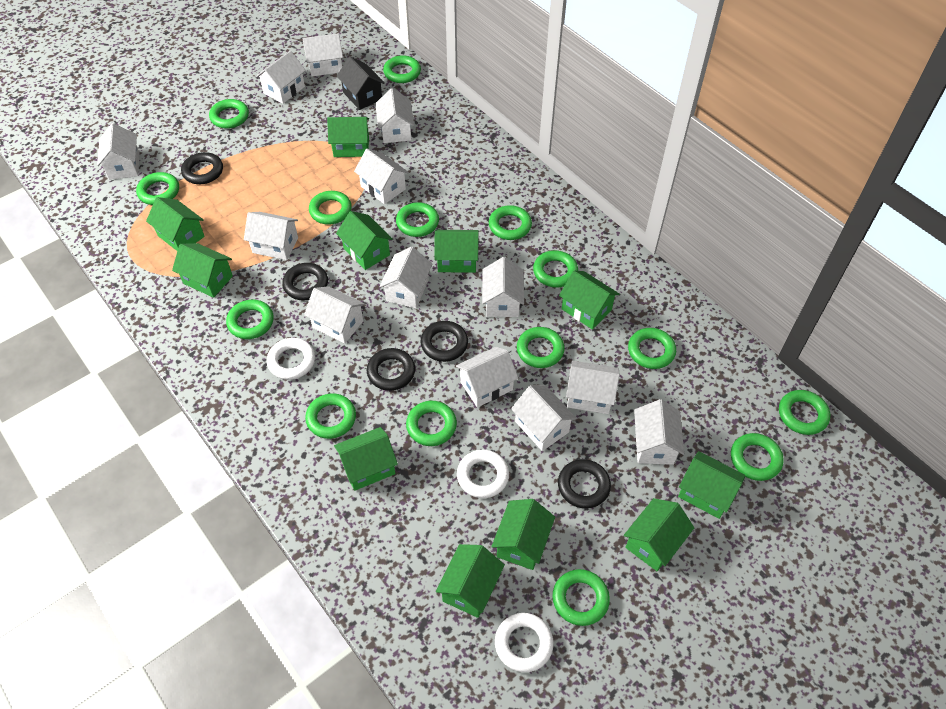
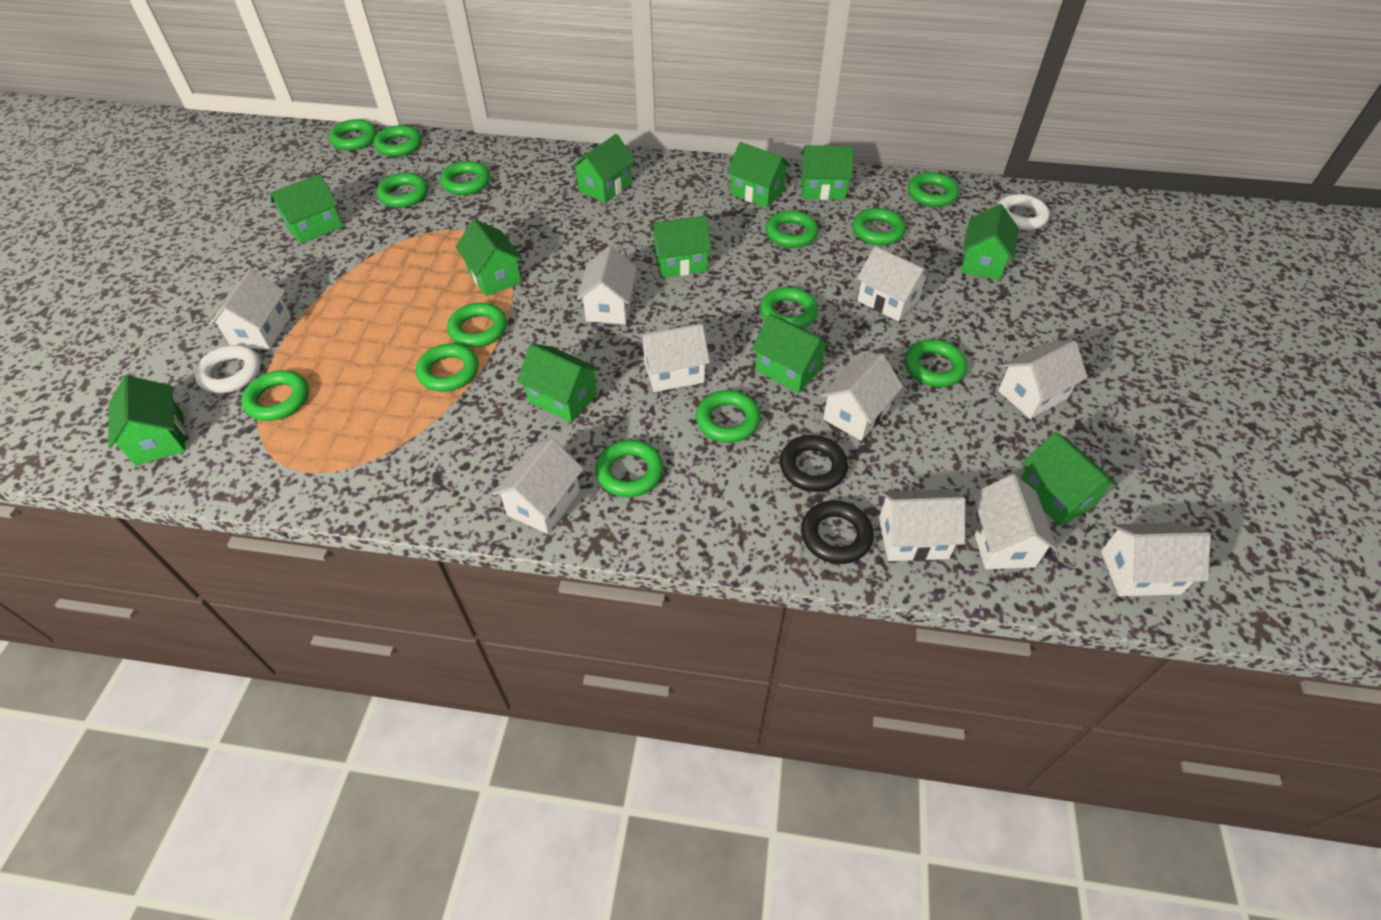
black house: [337,56,385,110] = 1 -> none = 0
black ring: [181,152,223,184] [282,263,328,300] [367,348,415,391] [421,321,468,362] [558,459,611,509] = 5 -> [780,435,848,492] [801,500,874,564] = 2
green ring: [136,172,179,205] [209,99,249,129] [226,300,274,339] [305,393,356,439] [309,191,352,225] [383,55,421,83] [396,202,439,237] [406,401,457,446] [489,205,532,240] [517,327,565,368] [533,250,578,288] [552,569,610,626] [628,328,676,369] [731,433,784,481] [779,390,830,435] = 15 -> [241,370,309,421] [329,119,377,150] [373,125,422,157] [377,173,428,208] [416,344,479,392] [440,161,490,195] [447,303,507,347] [595,440,663,497] [696,390,761,443] [760,287,818,328] [766,210,818,248] [852,208,905,245] [905,339,967,387] [908,172,959,207] = 14
white house: [97,123,140,180] [244,212,298,260] [256,51,306,104] [303,33,343,76] [304,286,365,344] [354,149,409,204] [375,88,414,143] [379,247,432,308] [456,347,519,407] [482,257,524,317] [511,385,577,451] [566,360,620,414] [634,399,684,465] = 13 -> [209,269,291,350] [492,439,583,534] [577,246,637,324] [639,324,710,392] [821,354,903,441] [857,246,931,321] [879,489,965,561] [970,474,1058,569] [998,340,1088,419] [1101,522,1211,596] = 10
white ring: [267,338,315,380] [457,450,509,498] [495,613,554,672] = 3 -> [194,345,261,393] [997,194,1050,230] = 2

